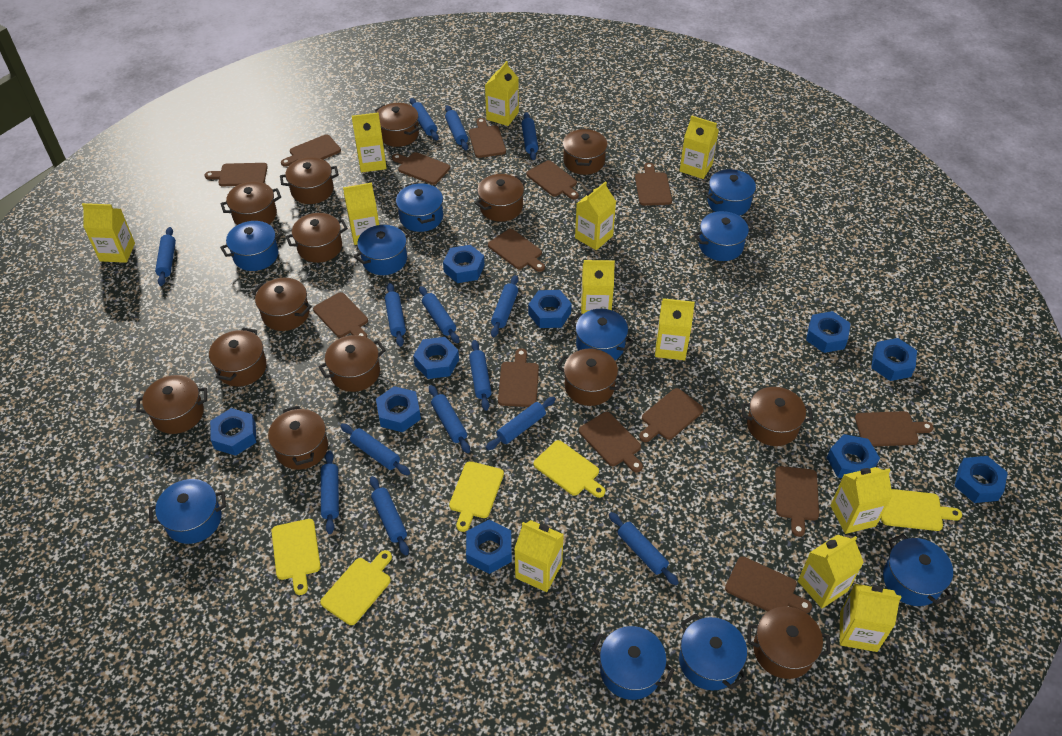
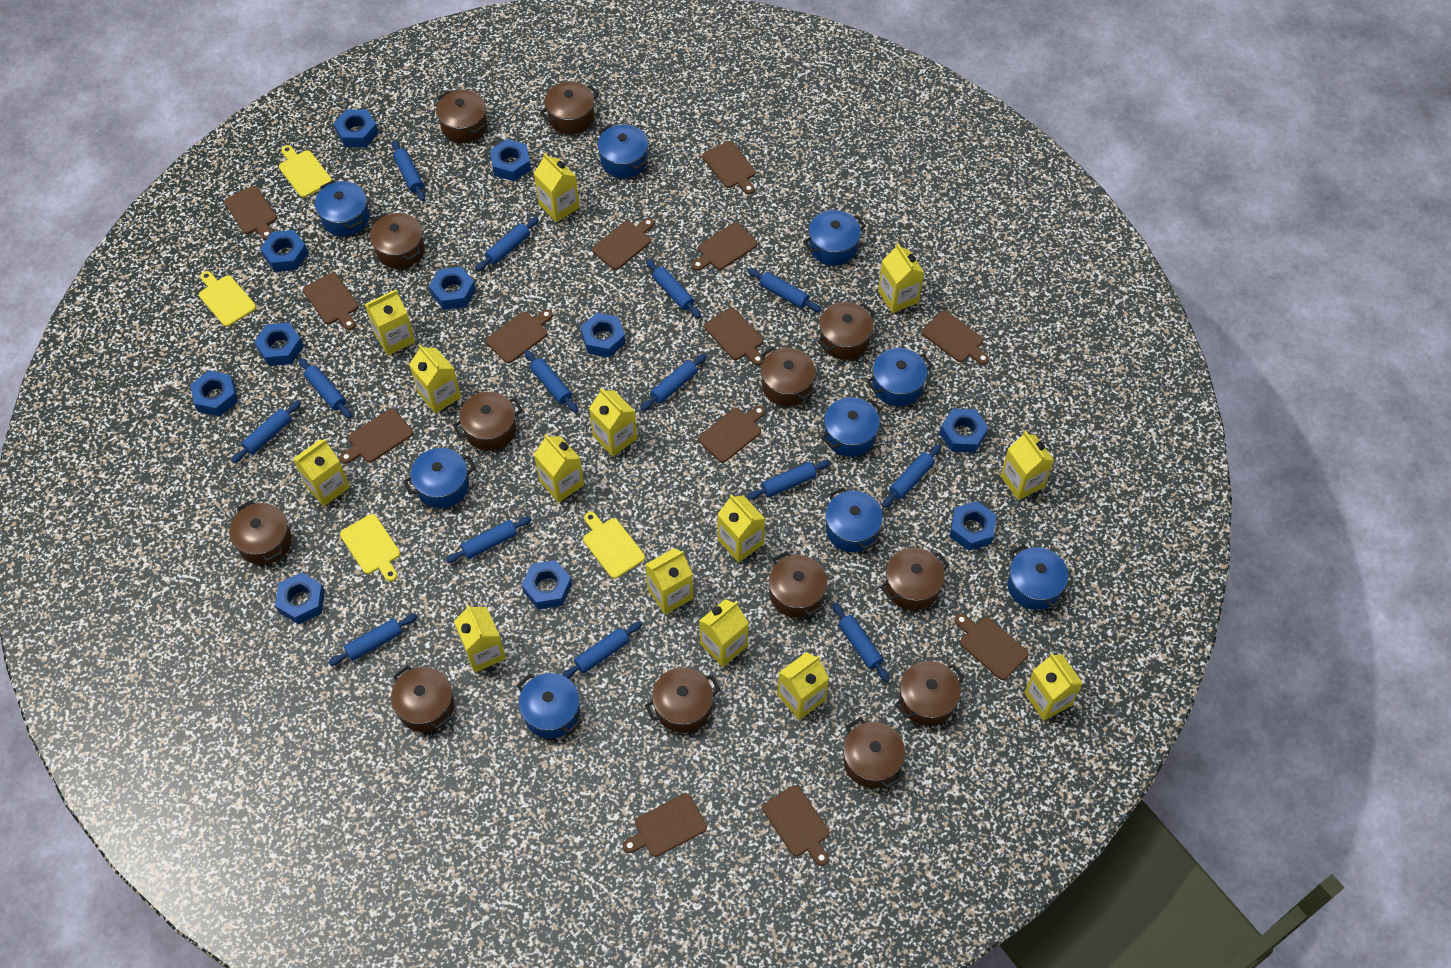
blue nut: [210,408,256,456] [376,386,421,432] [413,337,459,379] [443,245,485,283] [466,520,512,574] [528,290,572,328] [806,311,851,353] [827,434,880,478] [871,338,917,381] [954,456,1008,503] = 10 -> [190,370,238,416] [254,323,304,366] [260,230,308,272] [275,572,325,625] [334,109,378,147] [429,267,476,310] [490,139,531,181] [522,560,572,609] [581,313,626,358] [940,409,989,453] [950,501,996,551] = 11
blue pot: [149,479,226,544] [220,221,283,271] [354,225,410,275] [396,182,443,232] [570,309,633,360] [592,626,675,700] [679,613,747,690] [694,211,754,261] [707,169,757,216] [883,534,953,606] = 10 -> [315,180,369,237] [404,448,475,508] [517,673,582,739] [598,125,648,178] [803,210,866,266] [821,397,882,457] [825,487,883,552] [867,348,933,406] [1007,544,1068,610] = 9
brown cutting board: [205,163,268,186] [281,134,341,167] [313,292,368,338] [392,152,450,185] [469,118,506,158] [488,229,545,272] [498,348,539,407] [526,160,579,200] [579,412,643,472] [635,163,672,206] [639,388,704,442] [725,556,812,613] [775,466,819,537] [855,411,934,446] = 14 -> [224,186,277,240] [303,273,358,330] [340,409,413,464] [486,309,553,363] [592,218,654,270] [623,793,707,857] [692,222,758,271] [698,405,765,463] [702,141,756,194] [704,308,763,366] [762,785,829,866] [922,311,989,365] [955,614,1029,680] = 13
brown pot: [136,375,207,434] [209,328,267,387] [220,181,281,225] [252,278,312,331] [268,406,328,470] [280,157,339,204] [286,213,348,263] [319,335,386,392] [375,103,420,147] [475,174,526,222] [557,348,625,406] [563,128,607,175] [741,387,813,446] [747,606,831,679] = 14 -> [229,500,292,565] [370,213,424,269] [391,665,454,732] [436,90,487,143] [453,392,522,451] [540,81,599,134] [645,668,720,733] [761,347,816,406] [769,551,827,618] [817,302,875,360] [843,717,905,789] [880,548,949,610] [895,661,964,726] = 13
yellow carton: [82,203,135,263] [343,183,379,245] [352,112,387,172] [485,61,519,126] [514,520,564,592] [575,181,616,250] [581,260,615,314] [655,298,695,360] [680,115,719,179] [798,535,864,608] [830,467,892,534] [840,584,901,652] = 12 -> [293,439,350,506] [364,290,415,355] [409,345,461,414] [454,605,506,673] [534,153,580,222] [534,434,584,503] [589,388,637,457] [645,548,693,614] [699,599,749,667] [717,494,765,563] [778,652,829,720] [878,243,924,313] [1000,431,1054,500] [1024,653,1083,721] = 14
yellow cutting board: [271,519,321,595] [320,550,392,625] [449,461,504,532] [534,440,605,498] [881,489,962,531] = 5 -> [199,271,256,327] [279,145,332,198] [340,514,400,581] [583,512,645,579] = 4

